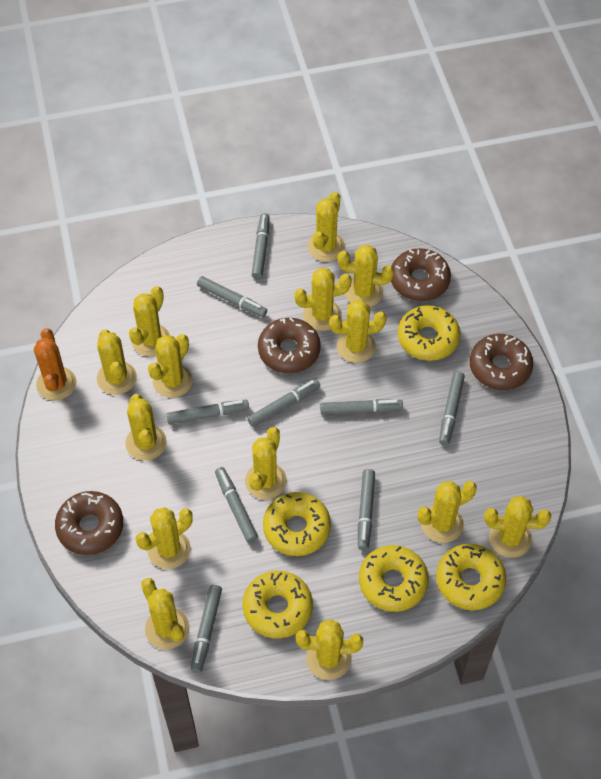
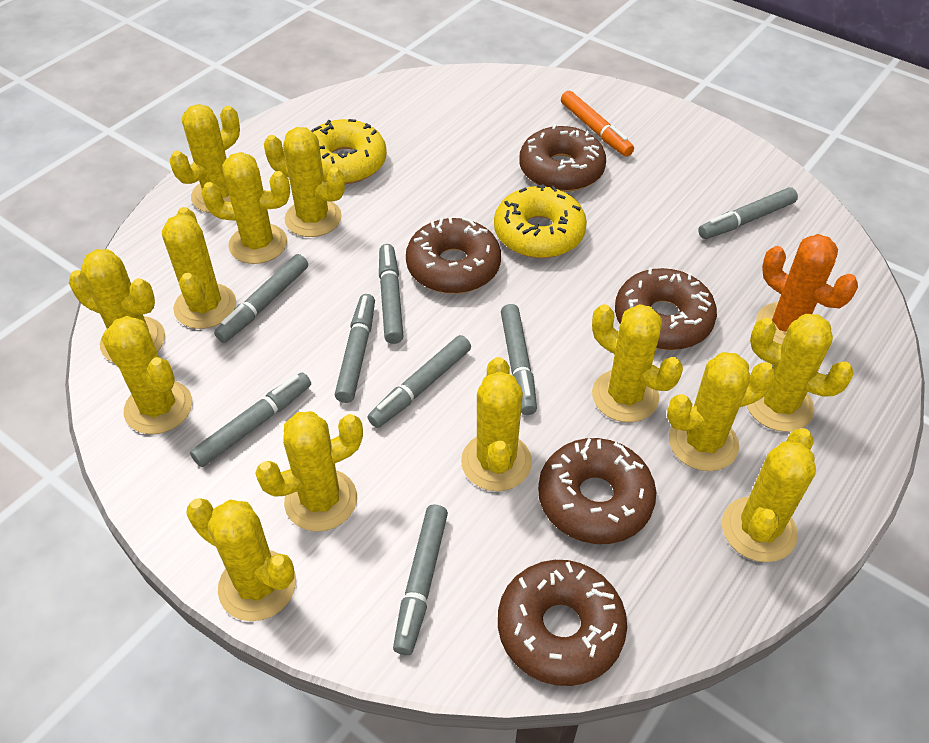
brown donut: [55,491,123,555] [258,317,321,374] [391,248,451,301] [469,334,533,390] = 4 -> [406,217,501,294] [498,560,627,686] [519,124,606,192] [538,438,656,544] [615,267,717,350] = 5
grey marker: [166,400,249,424] [191,585,222,673] [197,276,267,317] [215,467,258,543] [247,379,320,427] [251,213,270,279] [320,399,403,415] [358,469,375,550] [439,371,465,445] = 9 -> [190,372,311,467] [214,254,308,343] [335,294,375,403] [367,335,471,428] [379,244,403,344] [393,504,448,655] [501,304,537,415] [698,187,798,239] = 8
orange marker: none = 0 -> [561,91,634,157] = 1
yellow cactus: [97,329,137,395] [125,394,167,461] [129,286,170,356] [136,507,193,569] [141,578,190,650] [148,334,193,398] [245,427,287,499] [294,268,352,331] [296,619,363,680] [307,192,345,261] [329,300,387,363] [338,245,394,307] [418,481,477,543] [484,496,551,558] = 14 -> [69,249,165,363] [101,316,192,434] [162,207,236,329] [170,104,240,213] [186,498,296,621] [201,152,290,264] [255,411,363,532] [264,127,345,237] [461,357,532,491] [592,304,683,422] [667,352,776,471] [722,428,816,562] [747,314,854,432] = 13
yellow donut: [243,571,313,638] [263,492,331,556] [359,545,429,612] [398,305,460,361] [436,544,506,610] = 5 -> [311,119,387,184] [494,184,587,258] = 2

